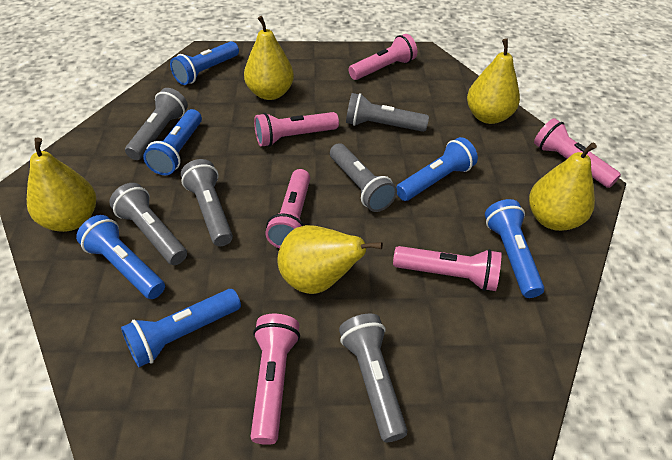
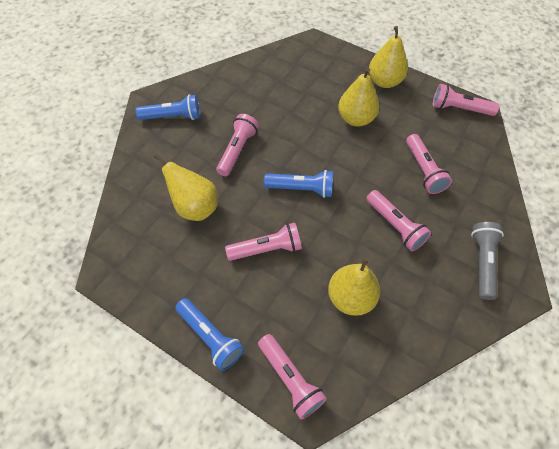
blue flashlight: [76,215,165,299] [121,289,241,367] [143,109,202,175] [170,41,239,85] [396,137,478,201] [485,199,544,298] = 6 -> [135,94,201,120] [175,298,244,371] [264,170,333,198] = 3
grey flashlight: [109,183,187,265] [125,88,188,160] [181,159,233,246] [330,143,397,212] [339,314,407,442] [346,93,429,132] = 6 -> [471,222,504,300] = 1
yellow pear: [27,137,96,232] [244,16,294,100] [277,225,383,294] [467,38,520,124] [529,143,597,231] = 5 -> [154,154,218,221] [328,257,380,316] [338,68,379,127] [369,26,408,88] = 4

